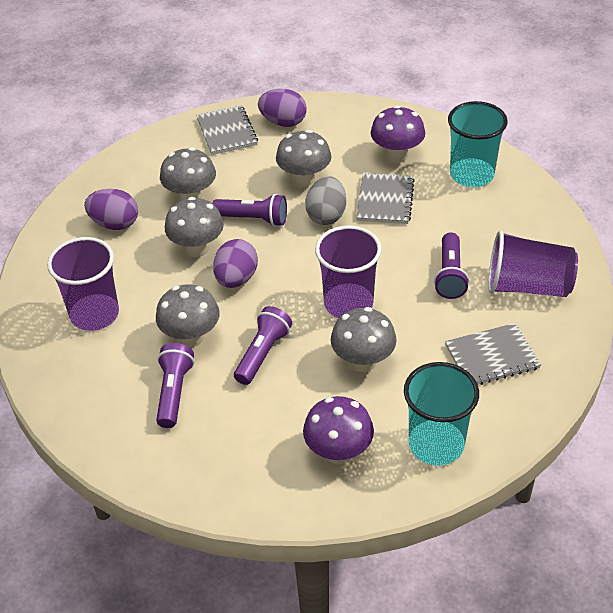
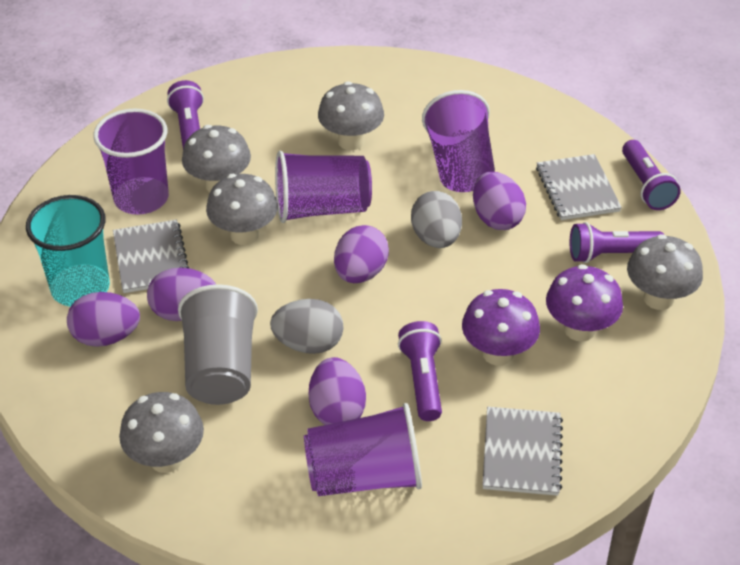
grey cup: none = 0 -> [178,284,258,405] = 1
grey egg: [305,176,346,225] = 1 -> [270,299,343,354] [411,191,462,248] = 2
purple cup: [47,237,119,331] [315,226,382,318] [488,230,578,297] = 3 -> [93,109,169,215] [275,151,372,223] [304,403,422,496] [422,90,495,192] = 4
purple egg: [84,189,138,230] [213,239,258,288] [258,89,307,127] = 3 -> [67,292,140,347] [147,268,216,321] [309,357,366,425] [334,225,389,283] [473,172,526,230] = 5
turquoise cup: [404,362,479,466] [448,101,508,187] = 2 -> [26,195,110,307] = 1

